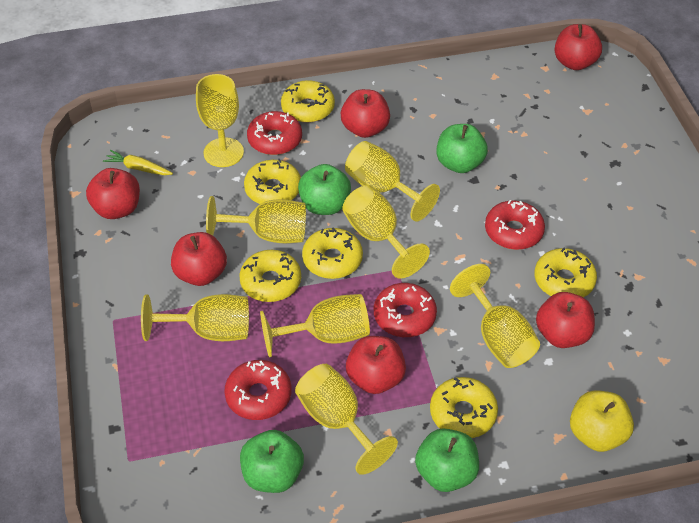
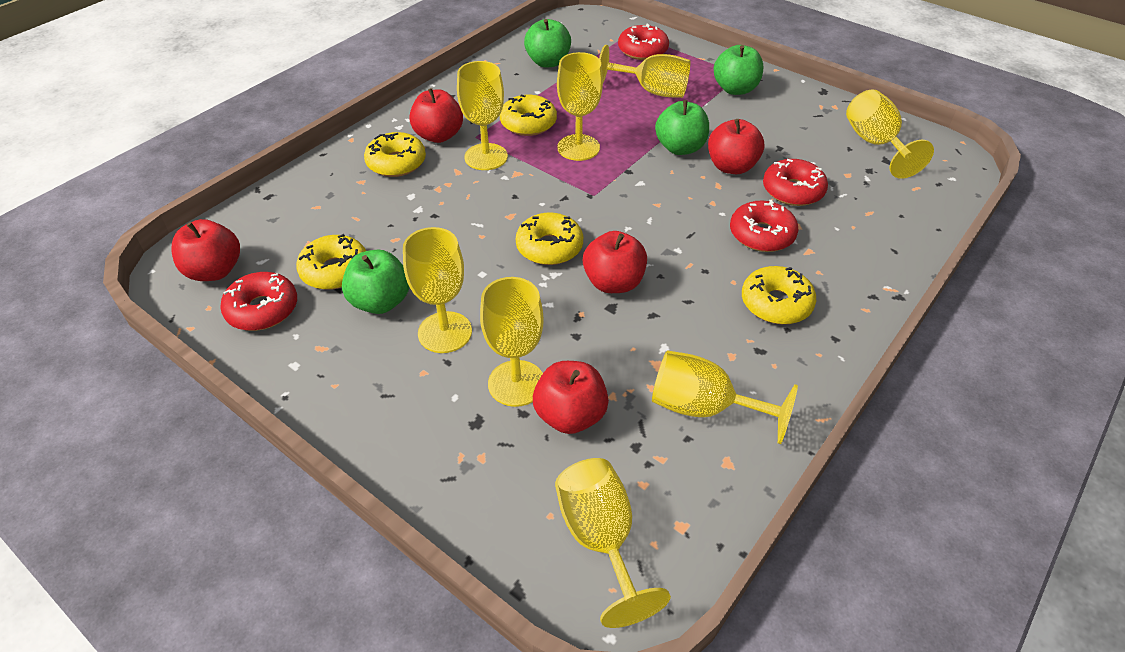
red apple: [86,168,140,219] [171,232,227,286] [341,89,390,138] [346,336,406,394] [536,292,595,348] [555,24,602,70] = 6 -> [171,219,240,281] [409,88,463,143] [533,361,609,434] [583,231,647,293] [708,119,764,174] = 5
yellow apple: [570,391,634,452] = 1 -> none = 0
yellow carrot: [103,150,173,175] = 1 -> none = 0
yellow donut: [239,250,301,302] [244,159,301,204] [281,80,335,123] [302,228,363,279] [430,377,498,438] [534,248,597,297] = 6 -> [296,234,366,290] [364,132,426,177] [500,95,557,136] [516,213,583,265] [742,266,816,324] = 5

